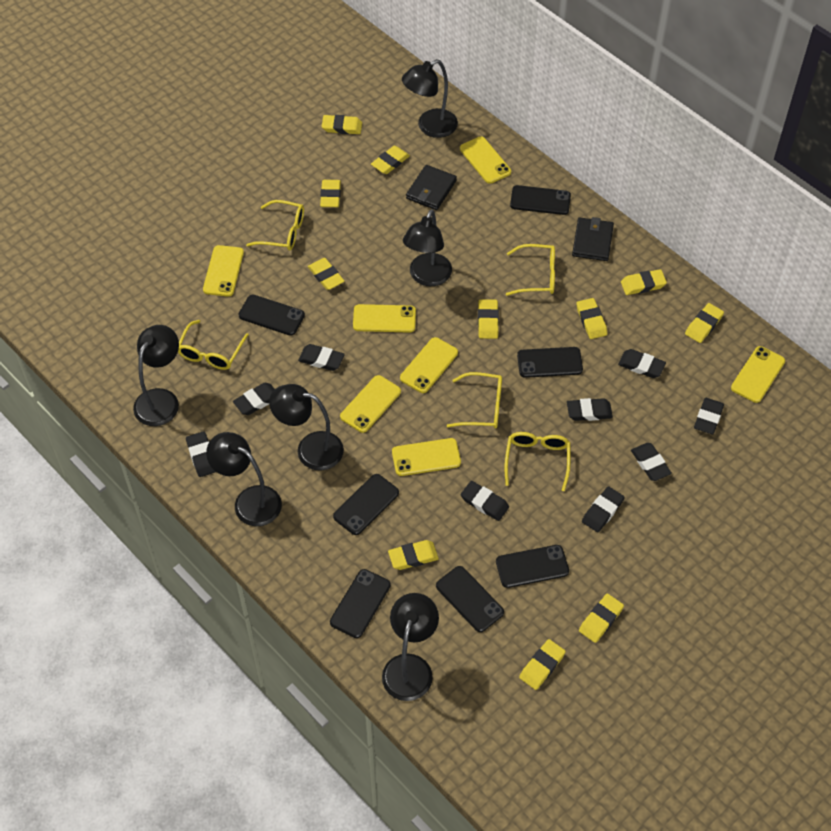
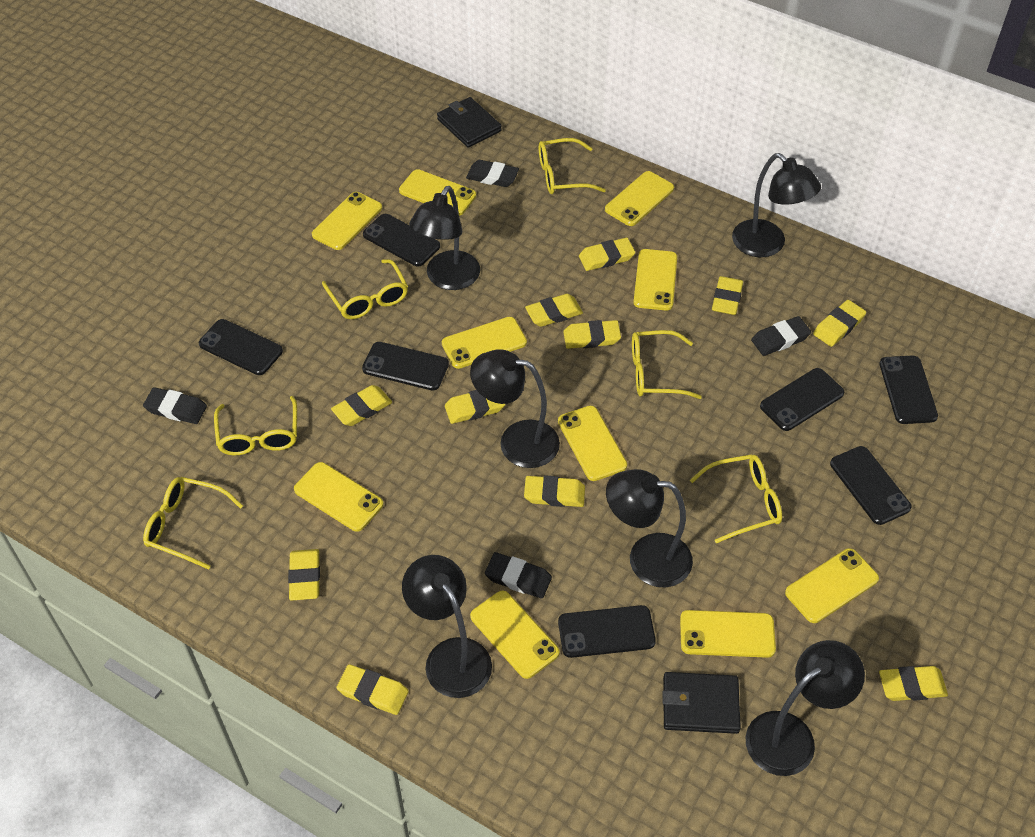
black eraser: [186,431,216,477] [233,383,275,415] [298,344,345,371] [461,481,509,521] [567,398,613,421] [582,486,625,532] [618,349,666,378] [631,443,672,481] [694,398,724,434] = 9 -> [143,387,207,424] [466,160,519,187] [485,552,552,599] [751,316,811,356] = 4
yellow glasses: [178,320,249,370] [246,200,304,251] [447,372,502,429] [504,432,571,491] [506,244,555,296] = 5 -> [143,477,243,570] [214,396,297,455] [322,259,408,319] [539,138,606,194] [632,330,702,399] [690,454,782,543] = 6
yellow phone: [203,245,244,297] [340,375,401,433] [353,304,416,333] [392,438,461,476] [400,337,458,393] [460,136,511,184] [731,346,785,403] = 7 -> [294,462,384,532] [312,192,382,250] [399,169,476,216] [442,317,527,369] [470,591,560,679] [558,405,627,481] [605,171,674,226] [633,249,677,311] [680,610,776,658] [785,548,879,623] = 10

